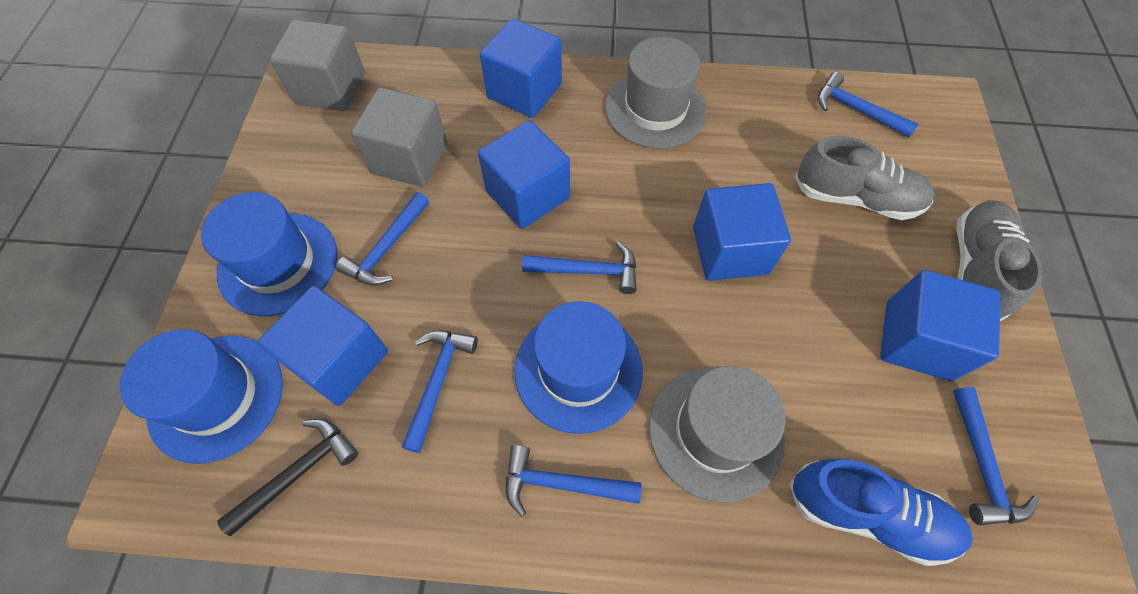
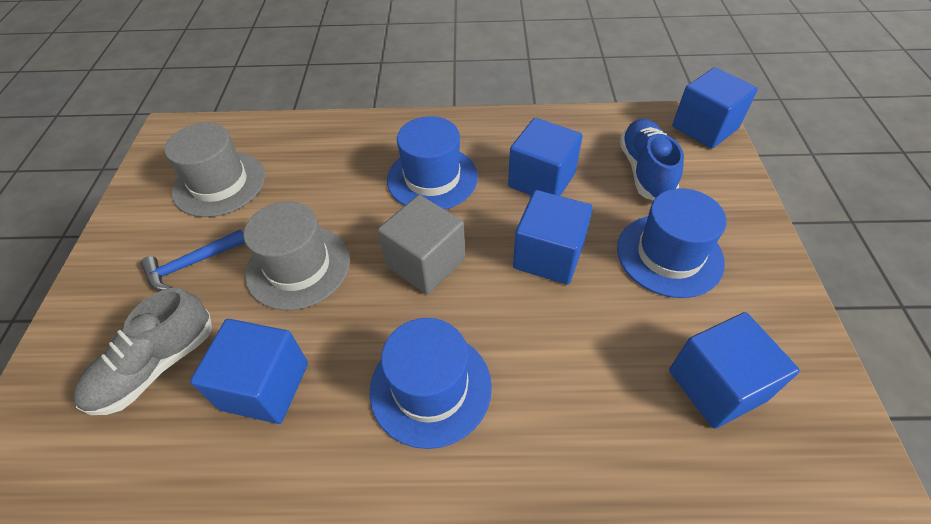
black hammer: [217,419,358,536] = 1 -> none = 0
blue hammer: [336,192,429,286] [402,330,478,453] [506,445,641,517] [522,241,637,294] [818,72,918,138] [953,387,1039,525] = 6 -> [141,229,245,290] = 1
grey cube: [270,19,365,111] [351,87,447,187] = 2 -> [377,195,465,295] = 1
grey shoe: [795,136,935,220] [956,200,1043,321] = 2 -> [73,288,212,415] = 1

